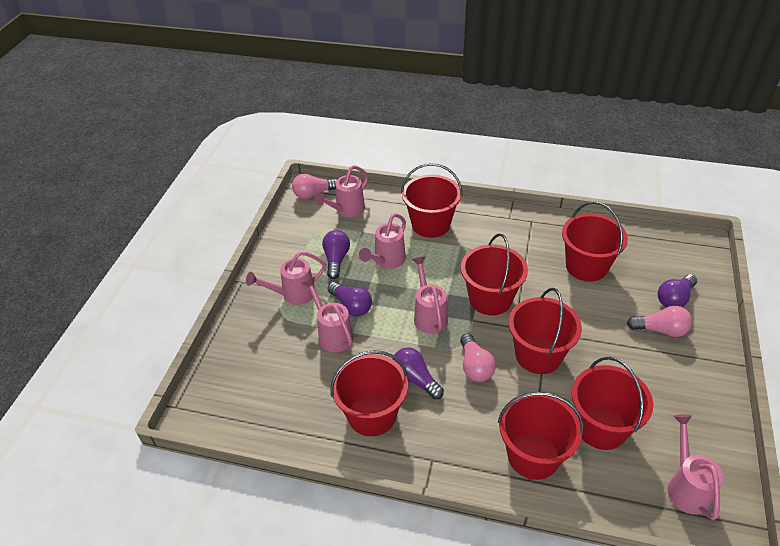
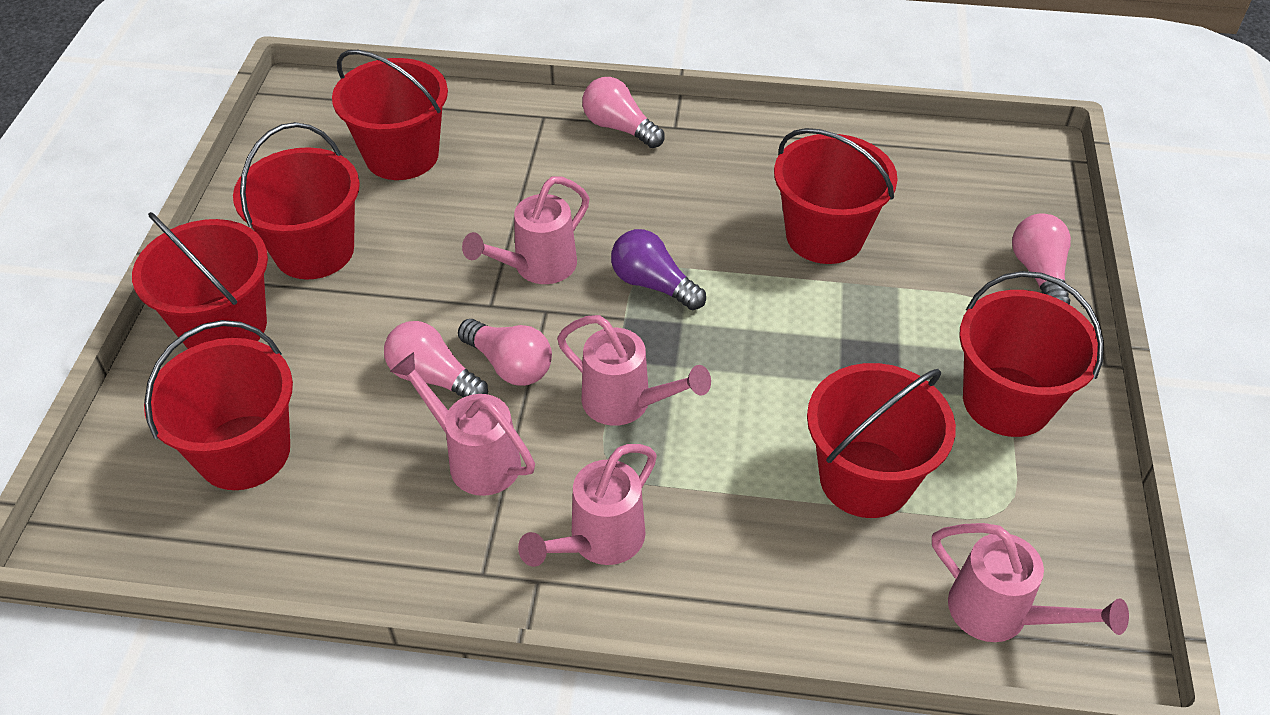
pink light bulb: [292,174,337,199] [460,333,496,382] [627,306,692,337] = 3 -> [384,321,488,398] [458,319,552,386] [582,77,664,148] [1012,213,1071,305] = 4
pink watering can: [246,251,326,305] [302,277,353,352] [314,165,368,217] [359,213,406,269] [412,256,448,334] [668,414,723,520] = 6 -> [390,352,535,496] [462,176,589,284] [518,444,657,567] [557,315,711,426] [932,523,1129,642] = 5
purple light bulb: [322,230,350,279] [328,282,372,317] [392,347,444,399] [657,274,697,308] = 4 -> [611,229,706,310] = 1

